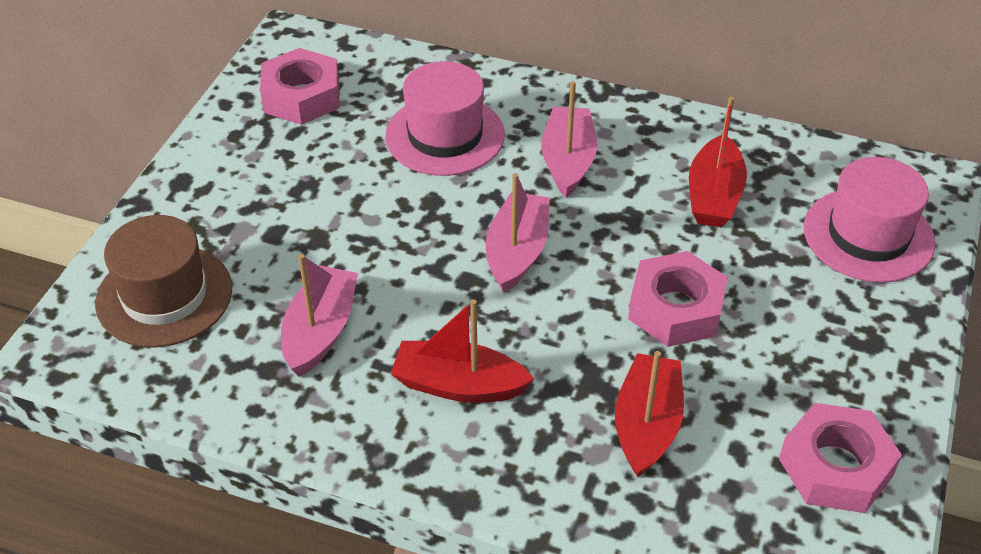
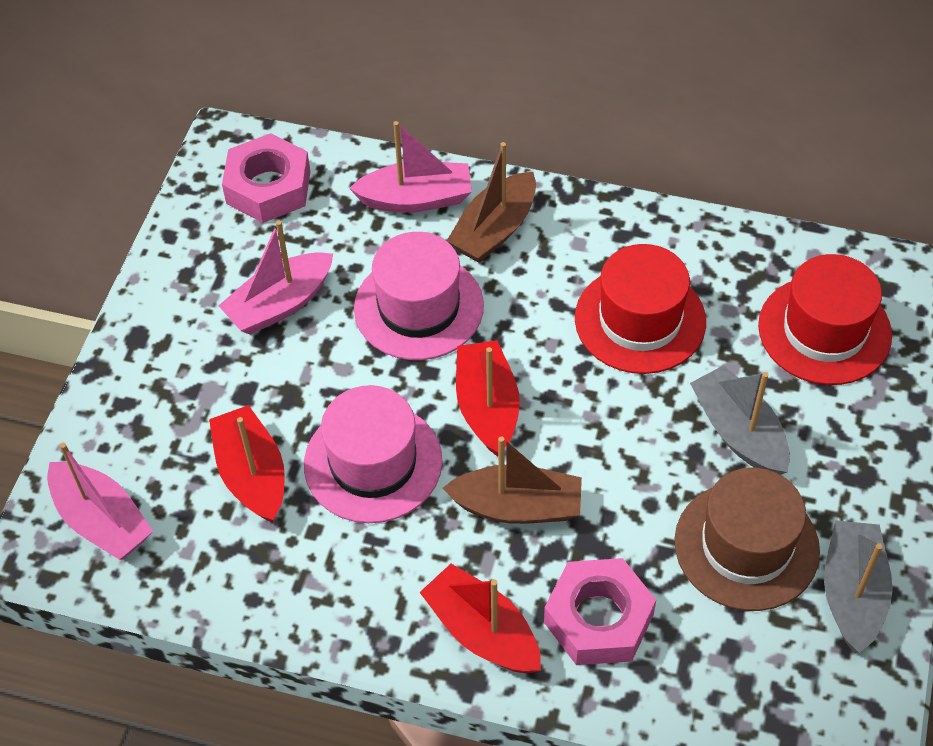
brown boat: none = 0 -> [443,436,582,524] [447,142,536,263] = 2
grey boat: none = 0 -> [690,365,790,475] [824,520,893,653] = 2
pink nut: [260,48,340,125] [628,251,728,347] [779,403,902,513] = 3 -> [222,133,310,223] [544,558,656,665] = 2
red hat: none = 0 -> [575,244,706,374] [758,254,892,385] = 2

